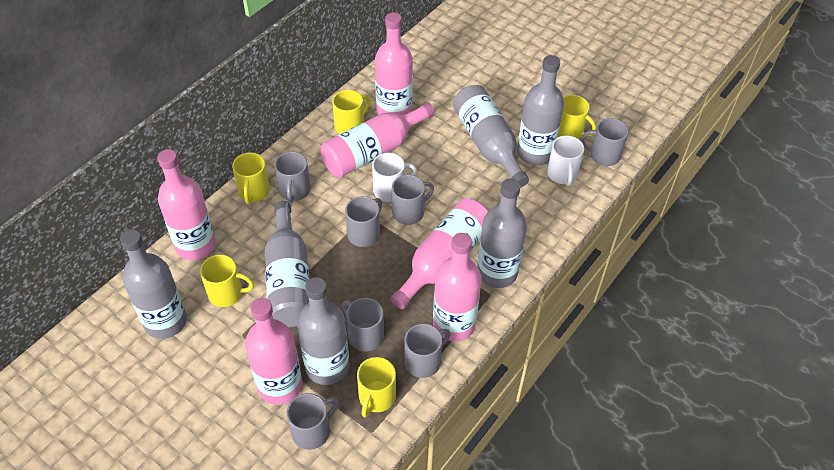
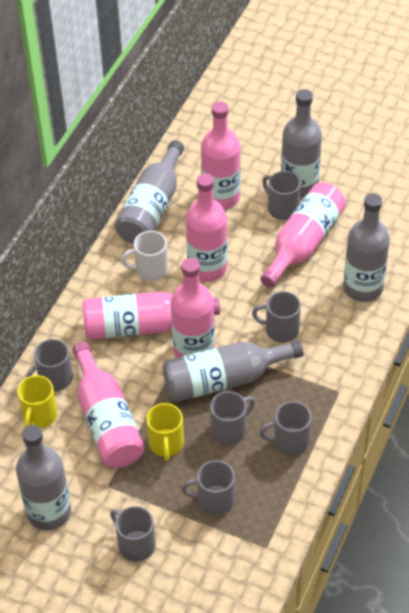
grey bottle: [120,229,187,339] [265,201,310,327] [297,277,349,385] [453,85,529,188] [477,178,527,288] [517,55,564,165] = 6 -> [16,425,71,530] [114,140,184,244] [163,340,303,402] [281,89,322,198] [343,193,390,302] = 5
white mug: [372,153,417,202] [547,135,584,186] = 2 -> [121,231,168,281] = 1
yellow mug: [200,254,254,307] [232,152,270,204] [332,90,370,134] [357,357,396,418] [558,95,596,140] = 5 -> [17,375,58,428] [146,403,184,461] = 2

